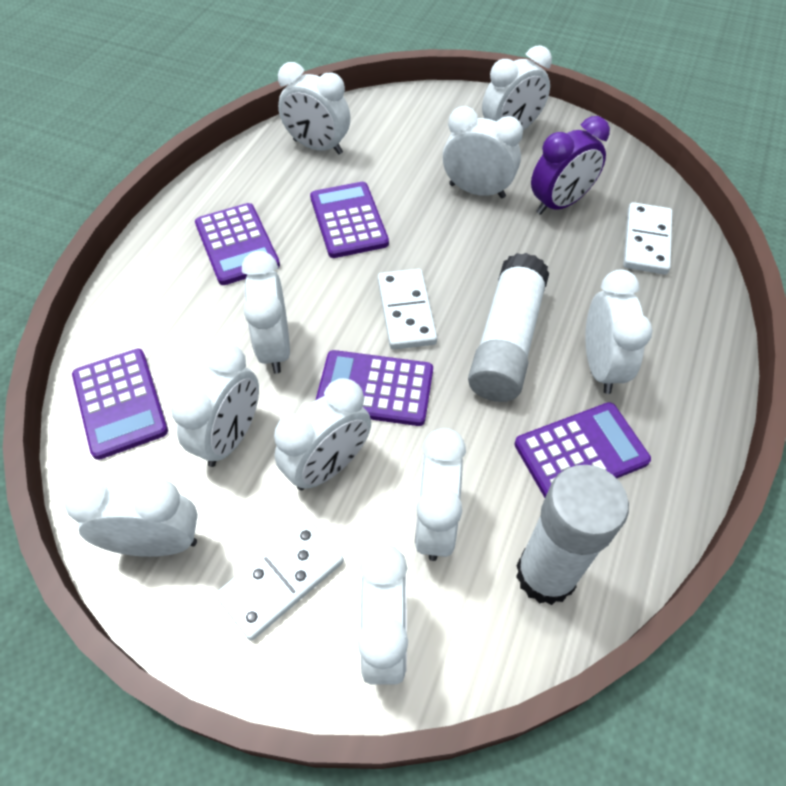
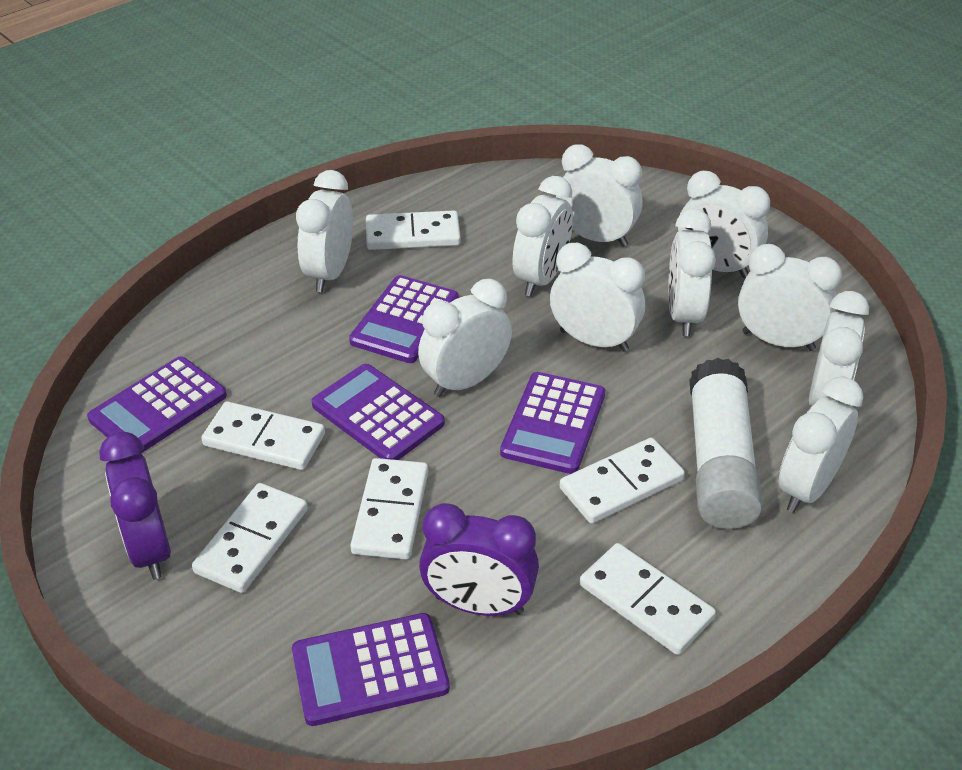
purple clock: [531,116,610,215] = 1 -> [99,431,171,579] [419,503,539,616] = 2
white domino: [215,519,344,641] [378,269,437,350] [623,202,672,275] = 3 -> [192,483,308,593] [201,401,325,470] [350,458,428,560] [366,210,461,250] [560,438,685,524] [580,543,716,655] = 6
white glue stick: [468,253,549,402] [516,465,629,605] = 2 -> [689,358,763,529] = 1

